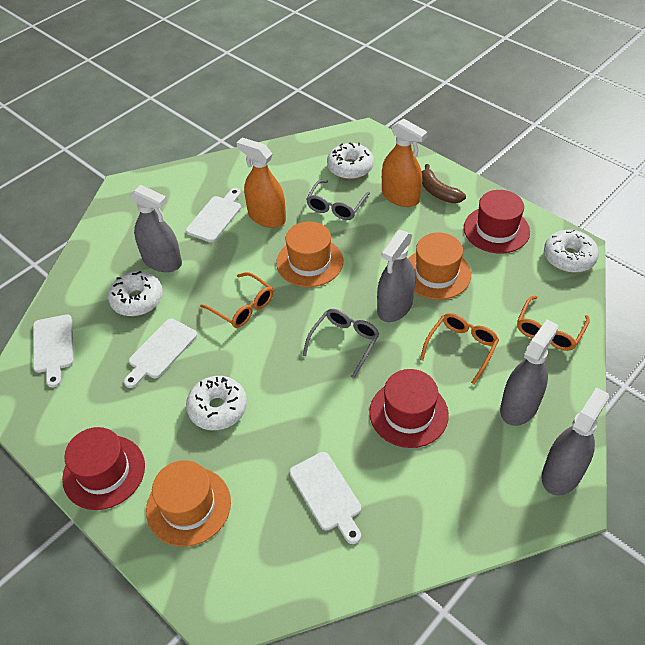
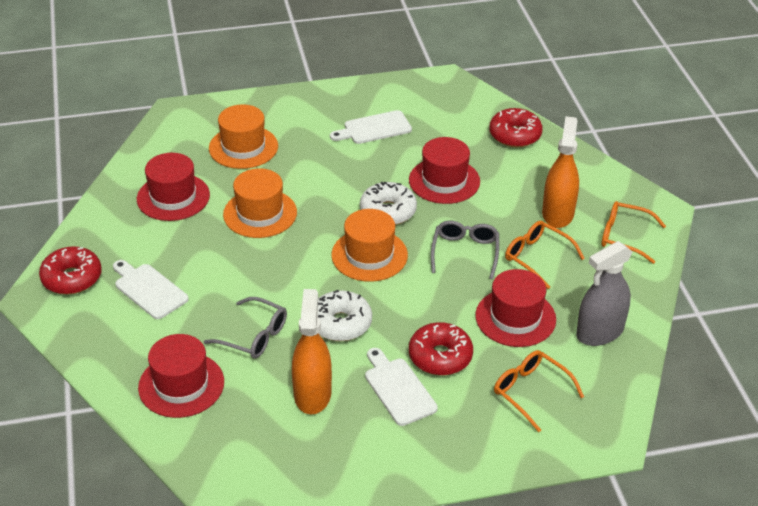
brown banana: [422,164,466,203] = 1 -> none = 0
grey spray bottle: [129,184,182,272] [377,230,416,322] [500,319,558,426] [542,387,609,496] = 4 -> [576,241,632,346] = 1
red donut: none = 0 -> [39,246,102,294] [409,322,473,375] [489,108,543,147] = 3
red hat: [62,427,145,510] [369,369,449,448] [464,190,530,253] = 3 -> [137,153,210,221] [138,334,224,418] [409,137,480,204] [475,269,556,347] = 4
white cutting board: [33,314,74,388] [124,318,197,388] [186,188,241,242] [290,452,361,544] = 4 -> [113,260,189,319] [330,110,412,144] [365,348,438,426] = 3
white donut: [108,271,163,316] [186,376,247,430] [327,142,374,179] [544,229,599,273] = 4 -> [317,290,372,341] [360,182,417,225] = 2

